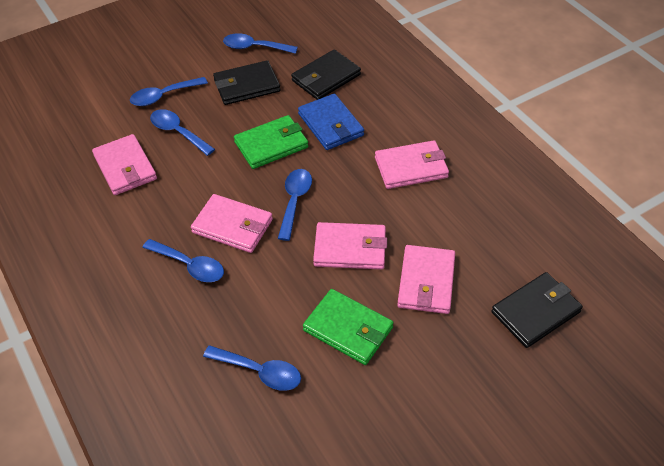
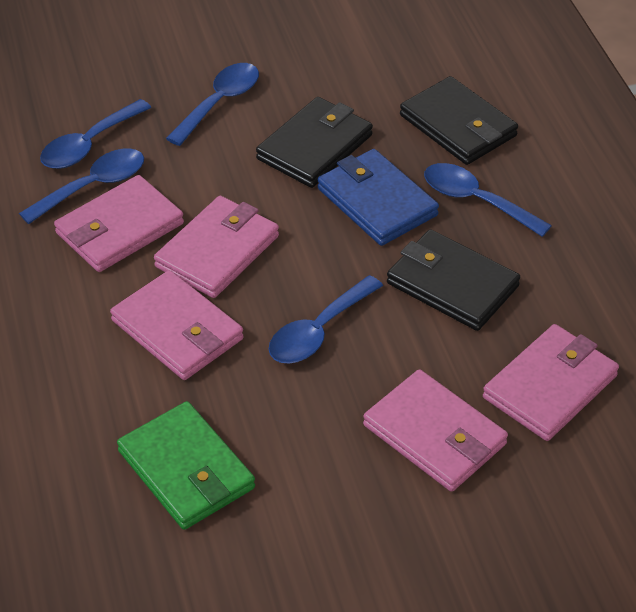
blue spoon: [130,77,208,106] [142,239,224,282] [150,109,215,156] [203,345,301,391] [223,33,298,54] [278,169,312,241] = 6 -> [19,148,144,224] [40,99,151,169] [166,63,259,146] [269,275,383,364] [424,163,552,237] = 5
green wallet: [234,115,308,169] [303,289,393,365] = 2 -> [117,401,255,530] = 1

